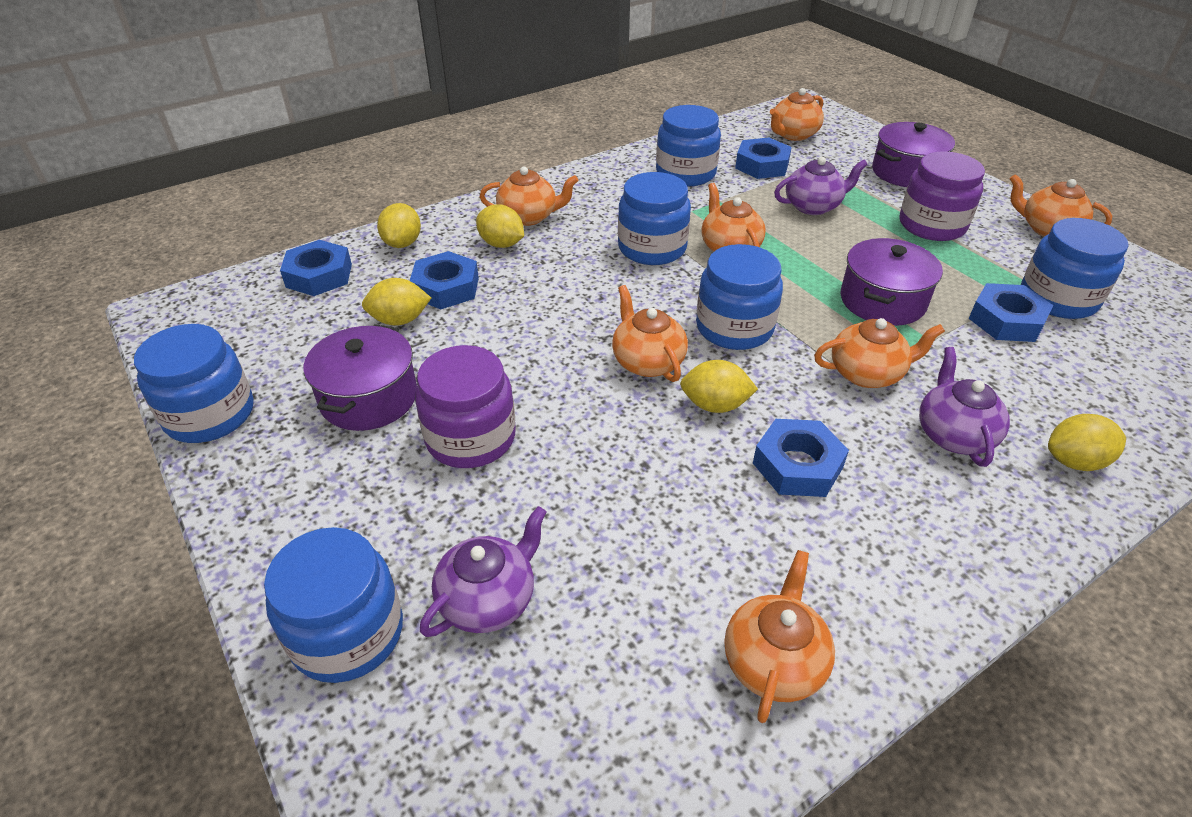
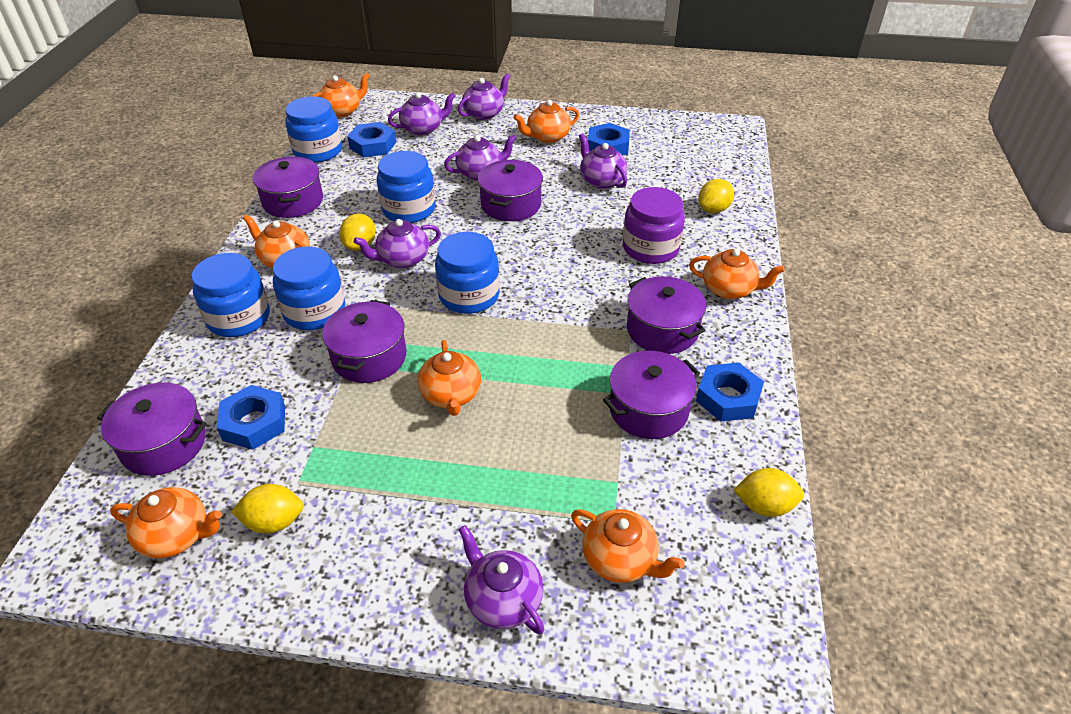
blue jar: [134,324,254,443] [264,527,403,683] [618,172,691,265] [656,105,721,186] [696,244,783,350] [1021,218,1128,319] = 6 -> [192,253,270,337] [273,247,345,330] [285,96,342,163] [377,151,436,223] [435,232,500,314] = 5
blue nut: [280,240,352,296] [410,251,479,309] [735,137,792,179] [753,419,849,497] [969,283,1053,342] = 5 -> [217,385,285,450] [347,122,396,157] [588,123,630,156] [696,363,764,422] = 4
purple jar: [415,345,516,468] [900,151,985,241] = 2 -> [623,187,685,264] = 1
purple pot: [304,324,417,431] [841,238,943,326] [872,122,955,187] = 3 -> [97,382,207,476] [253,157,323,218] [322,300,406,383] [478,160,543,221] [603,351,700,439] [627,276,706,354] = 6
purple teapot: [420,506,547,637] [774,157,868,215] [919,347,1010,467] = 3 -> [354,219,441,268] [388,92,456,135] [444,134,516,181] [458,73,510,120] [458,525,544,634] [579,133,628,189] = 6
yellow lemon: [362,278,431,326] [377,203,421,248] [476,204,524,248] [680,360,758,413] [1048,414,1126,471] = 5 -> [231,484,304,533] [339,214,376,251] [698,179,734,213] [734,468,804,517] = 4

